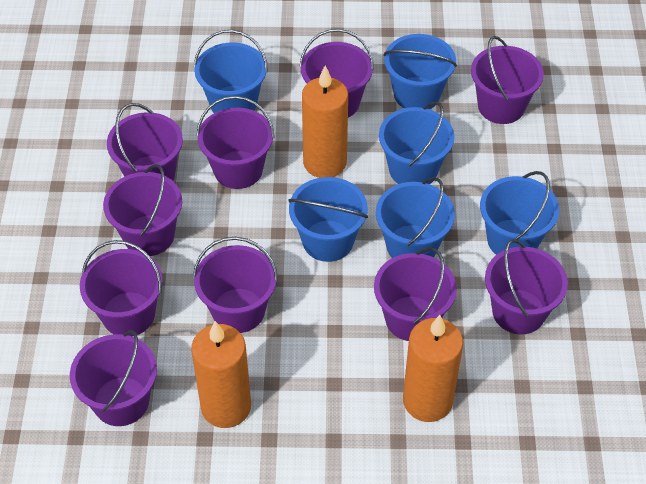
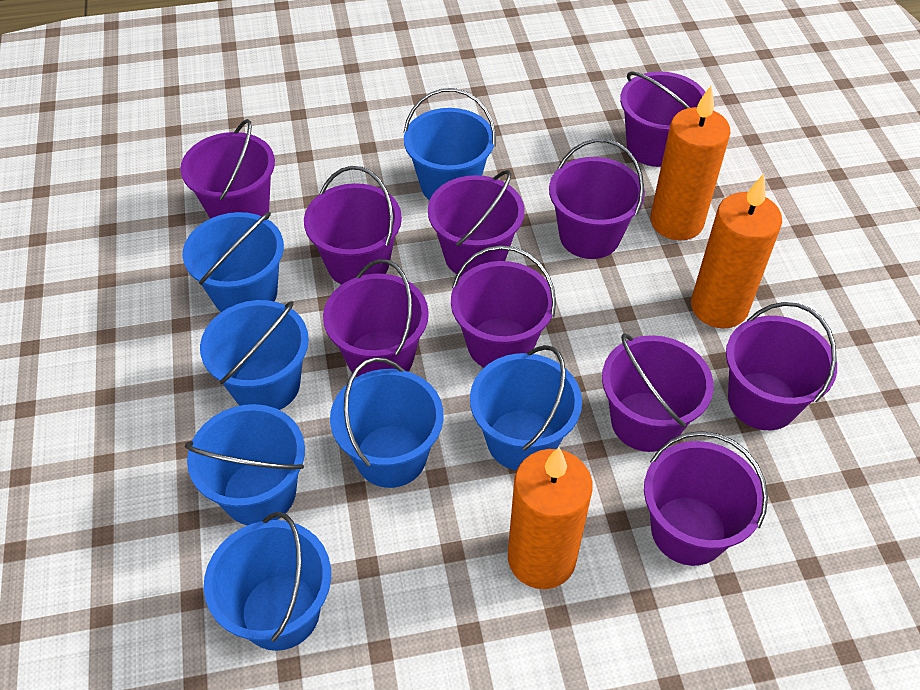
blue bucket: [194,30,268,113] [288,177,368,262] [376,177,455,258] [379,102,454,184] [383,34,457,109] [480,171,559,255] = 6 -> [183,212,284,312] [185,404,305,525] [200,300,309,410] [204,512,331,651] [330,357,443,488] [403,88,496,200] [470,345,582,470] = 7

